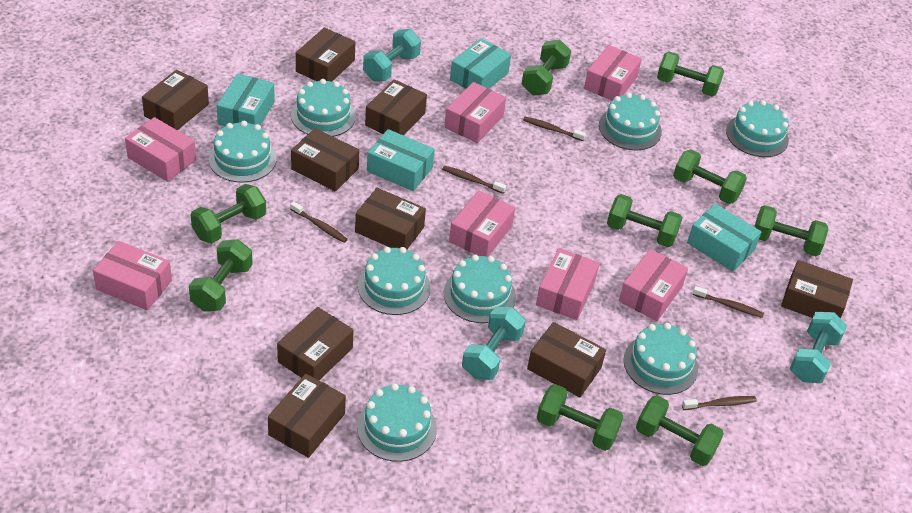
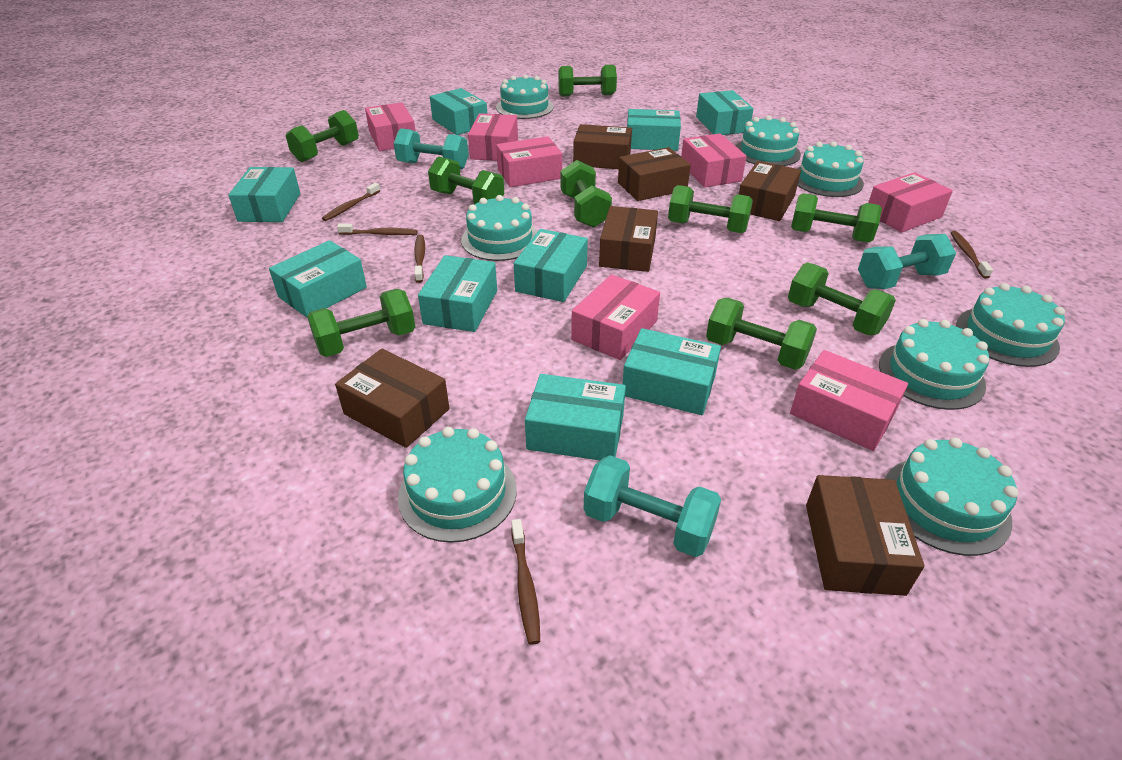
brown box: [142,70,209,130] [268,374,346,458] [277,307,354,380] [291,128,359,192] [296,27,355,82] [355,188,426,250] [365,79,427,136] [527,322,606,397] [781,260,853,318] = 9 -> [335,349,450,448] [573,124,632,169] [599,206,658,272] [618,147,691,201] [739,161,801,221] [806,475,925,596] = 6
turquoise box: [217,73,275,126] [367,129,435,191] [450,38,511,89] [687,204,762,271] = 4 -> [228,167,300,222] [269,240,367,318] [418,255,497,332] [430,88,487,135] [514,229,588,302] [525,374,626,460] [623,328,721,415] [627,109,681,151] [696,90,754,135] = 9

